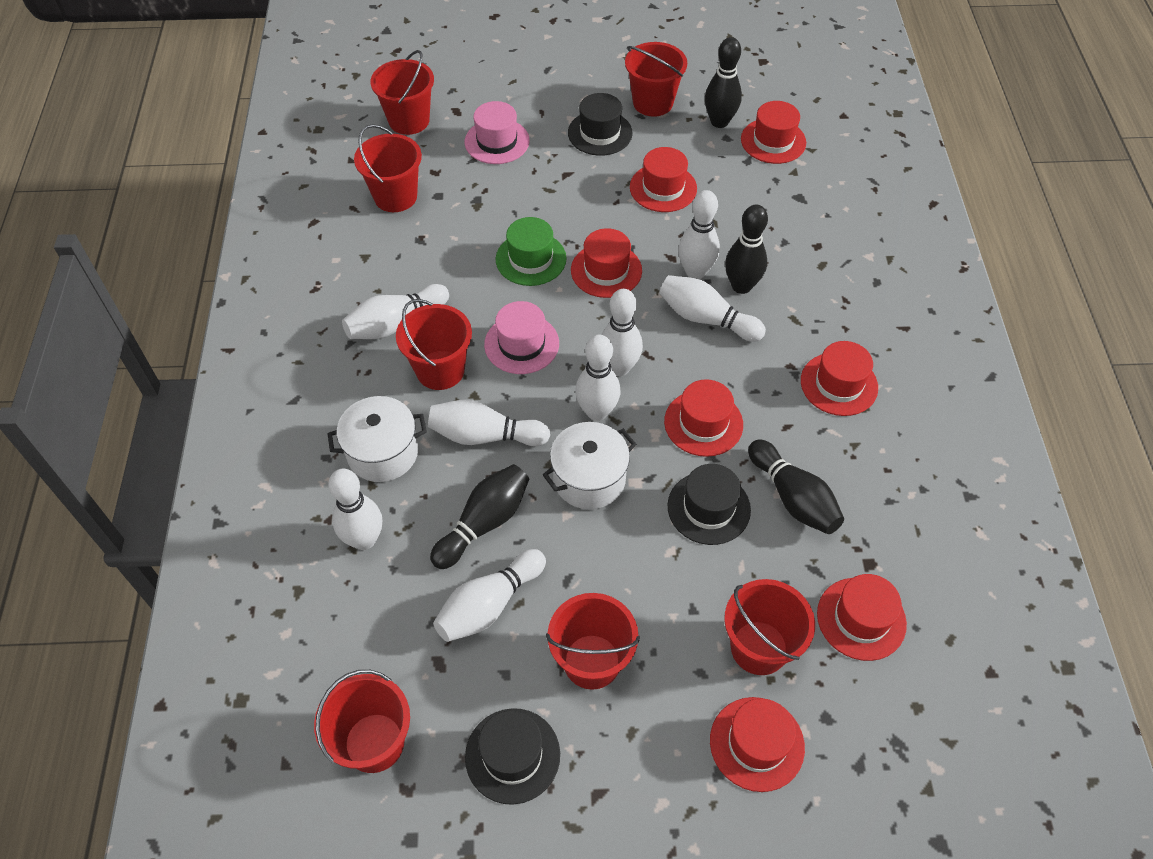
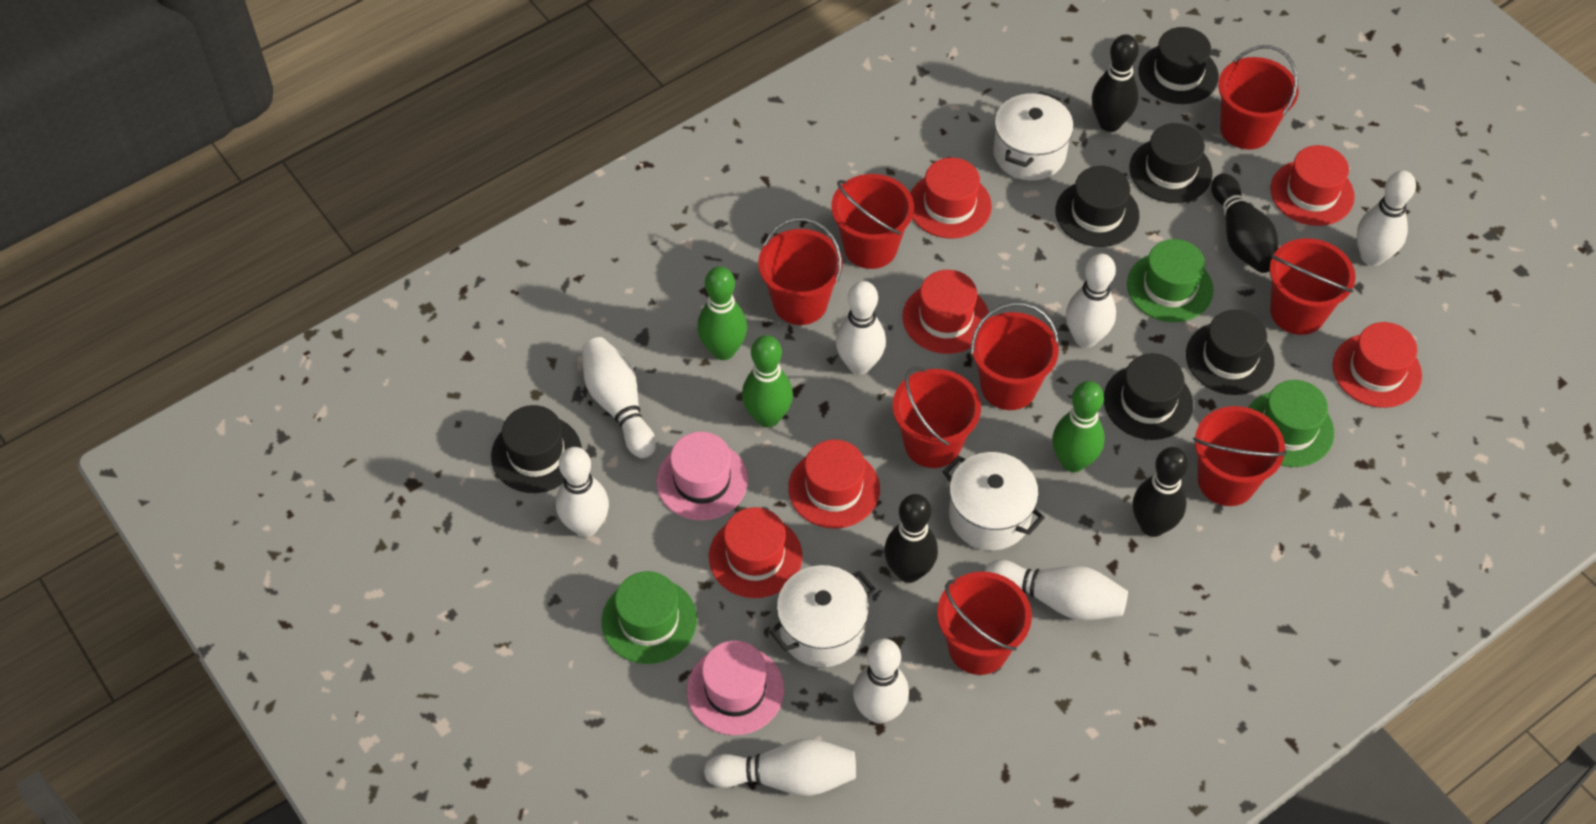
black hat: [465,708,560,805] [568,93,633,156] [668,464,751,545] = 3 -> [491,405,582,493] [1055,166,1140,247] [1104,353,1193,440] [1130,123,1212,203] [1138,27,1219,104] [1186,310,1274,395] = 6
green bowling pin: none = 0 -> [697,266,747,360] [742,335,793,428] [1052,381,1105,472] = 3
green hat: [496,217,567,286] = 1 -> [602,571,697,664] [1127,239,1213,322] [1248,380,1334,467] = 3
red bucket: [314,670,410,773] [354,124,422,212] [370,50,434,135] [396,299,472,390] [546,593,640,690] [625,42,687,117] [724,579,815,675] = 7 -> [758,218,843,325] [831,174,914,269] [893,367,981,468] [937,572,1032,675] [971,302,1059,410] [1193,406,1287,506] [1218,45,1298,149] [1269,238,1355,335] = 8
red hat: [571,228,642,298] [630,147,697,212] [664,379,743,457] [710,697,805,792] [741,101,806,164] [801,341,878,416] [817,574,907,661] = 7 -> [709,507,802,598] [788,440,880,529] [903,270,989,354] [910,158,992,238] [1270,145,1355,226] [1332,322,1422,408] = 6
white pot: [327,396,427,482] [543,422,636,509] = 2 -> [769,565,875,667] [943,452,1045,550] [993,91,1074,181] = 3

